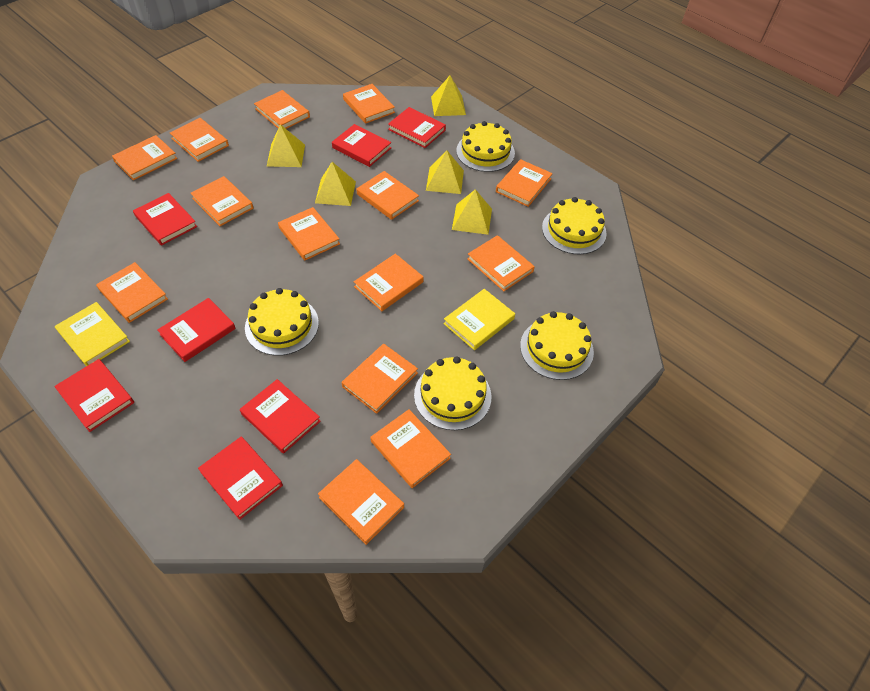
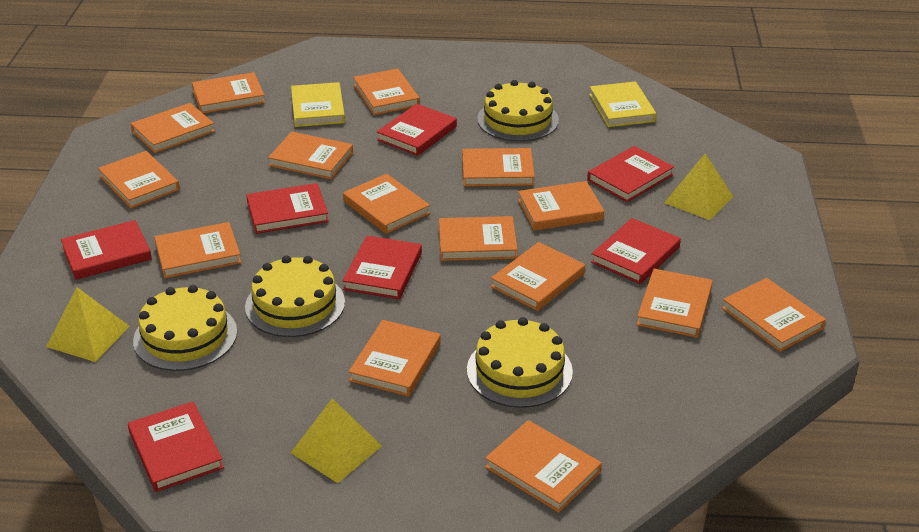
orange book: [96,262,168,323] [112,135,177,180] [170,118,229,162] [190,176,253,226] [254,90,310,129] [278,207,340,261] [318,459,404,545] [342,344,418,414] [343,84,395,124] [354,254,424,311] [356,171,419,220] [371,409,451,488] [467,235,535,291] [496,159,553,207] = 14 -> [98,151,180,208] [131,103,215,153] [154,222,241,278] [192,72,265,114] [268,132,353,180] [343,174,430,234] [349,320,441,397] [353,69,420,115] [439,216,518,261] [462,148,535,187] [485,420,602,513] [491,242,585,311] [518,181,604,231] [637,269,713,338] [722,278,826,352] = 15
yellow cake: [245,288,319,356] [414,356,491,430] [456,121,515,172] [520,311,594,380] [542,197,607,254] = 5 -> [133,285,237,371] [245,255,345,337] [467,317,573,408] [477,80,559,142] = 4
yellow pyramid: [267,124,305,167] [315,162,356,206] [426,150,464,194] [431,76,466,116] [452,189,492,235] = 5 -> [46,287,130,362] [291,399,382,483] [664,153,733,220] = 3

